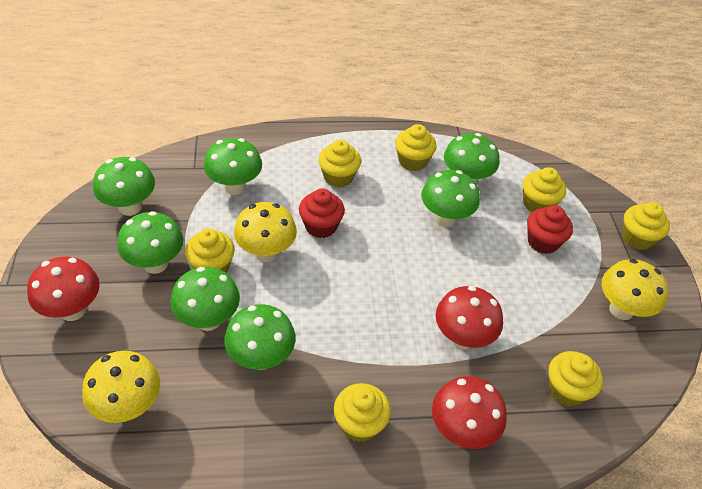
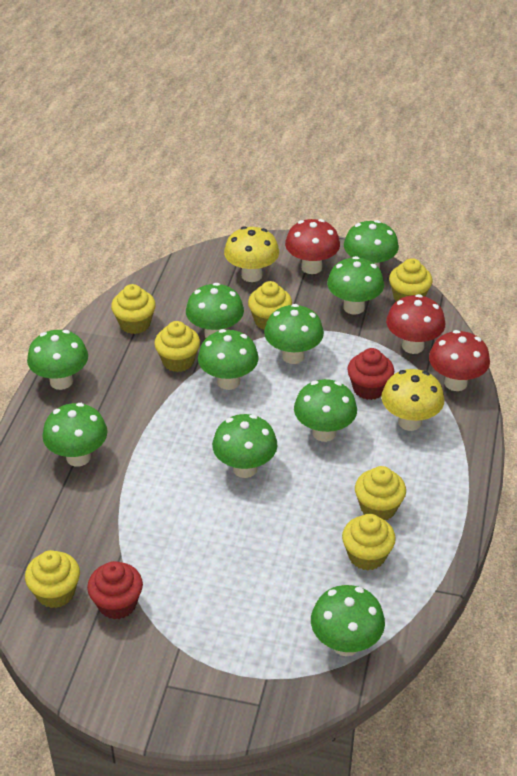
green mushroom: [93,157,155,216] [117,211,183,274] [171,267,240,331] [204,138,262,195] [224,304,296,370] [421,170,480,227] [444,133,499,183] = 7 -> [27,330,88,390] [42,403,108,467] [186,283,244,338] [198,329,259,390] [212,414,277,478] [264,304,324,364] [294,379,357,442] [311,585,385,656] [327,256,384,314] [344,220,399,269] = 10
yellow mushroom: [82,351,160,423] [234,202,297,262] [602,259,669,320] = 3 -> [224,226,279,282] [381,369,444,431] = 2

